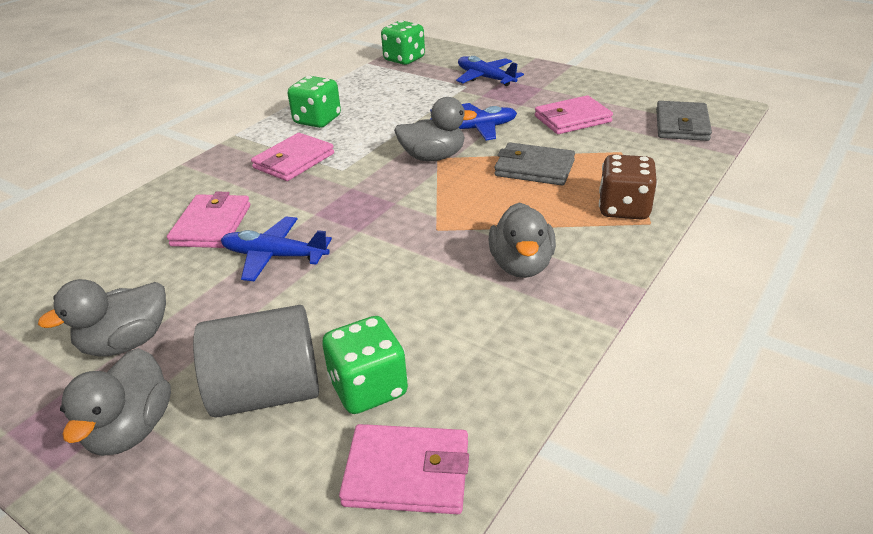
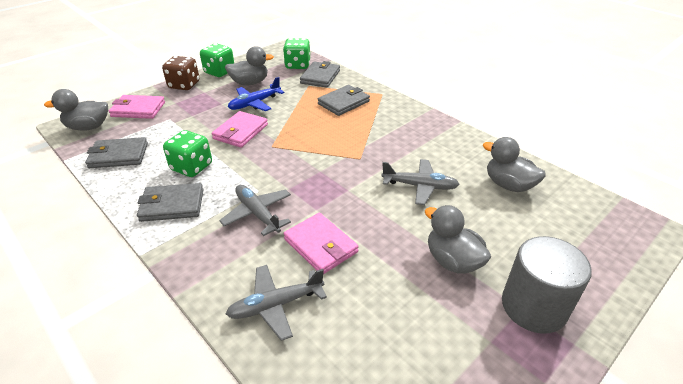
blue plane: [221,216,332,281] [430,103,517,141] [456,56,524,86] = 3 -> [228,77,285,111] = 1
grey plane: none = 0 -> [219,185,291,236] [226,265,327,341] [381,159,460,205] = 3
grey wallet: [494,143,575,185] [656,101,712,141] = 2 -> [85,137,148,168] [137,183,204,222] [300,61,340,88] [318,85,370,116] = 4
pink wallet: [167,192,250,248] [251,133,334,181] [339,424,469,514] [535,95,613,134] = 4 -> [109,95,165,119] [212,111,268,148] [284,213,359,274] = 3

